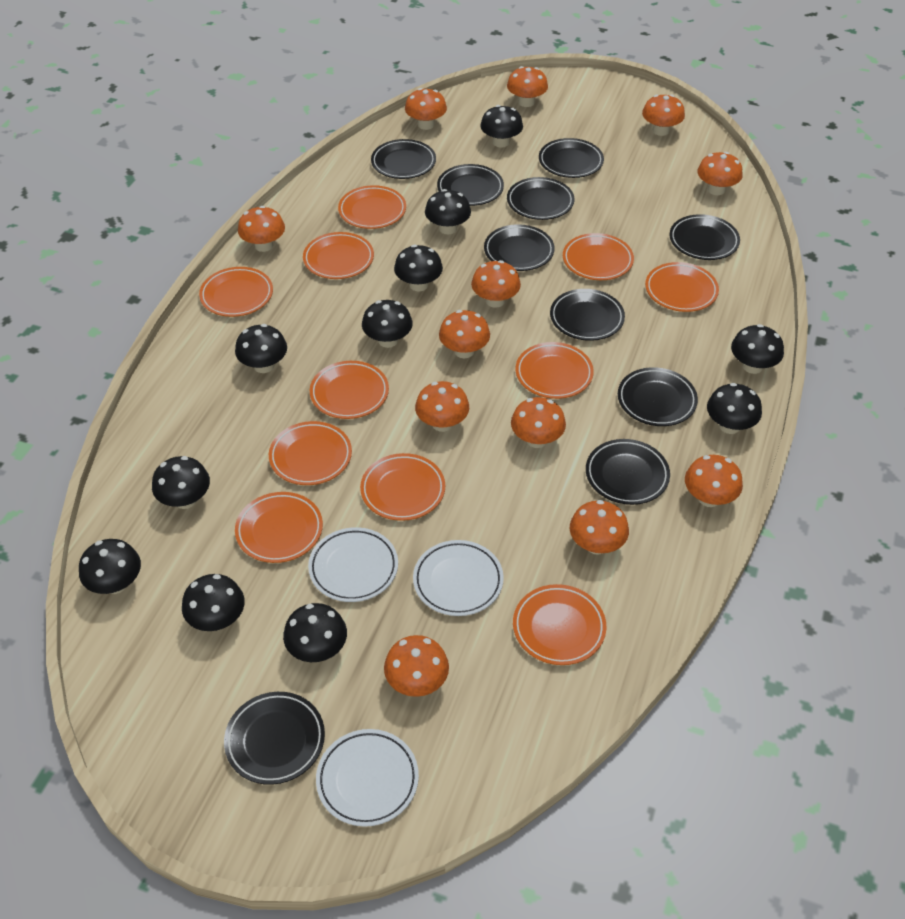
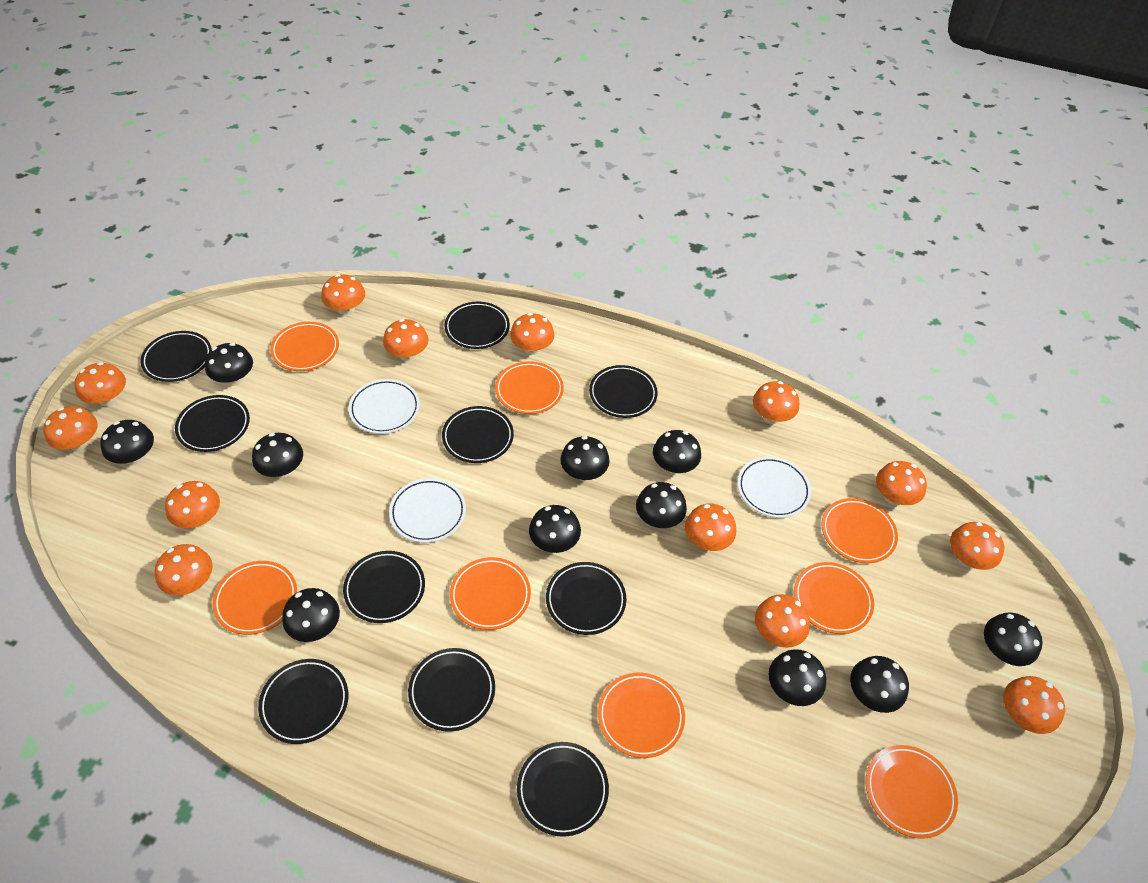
orange mushroom: [238,206,285,252] [384,635,449,697] [405,88,447,130] [415,381,469,432] [439,310,490,359] [471,260,521,308] [507,66,548,107] [511,397,566,448] [570,500,629,555] [642,94,685,136] [685,455,743,507] [697,152,743,195] = 12 -> [43,406,97,451] [74,362,126,407] [155,544,212,596] [165,481,220,528] [321,274,365,315] [383,319,428,361] [510,313,554,355] [685,504,736,551] [753,381,799,424] [755,594,810,648] [876,461,927,505] [950,522,1004,570] [1003,676,1065,734] = 13
orange plate: [199,267,273,317] [235,492,323,563] [269,421,352,485] [303,232,374,279] [310,361,389,419] [338,185,406,229] [360,453,445,521] [513,584,606,665] [516,342,594,399] [563,233,634,280] [645,262,719,312] = 11 -> [212,561,297,635] [270,322,339,371] [450,557,531,630] [495,361,564,414] [598,672,685,758] [794,562,874,634] [821,498,898,563] [866,745,958,839] = 8

